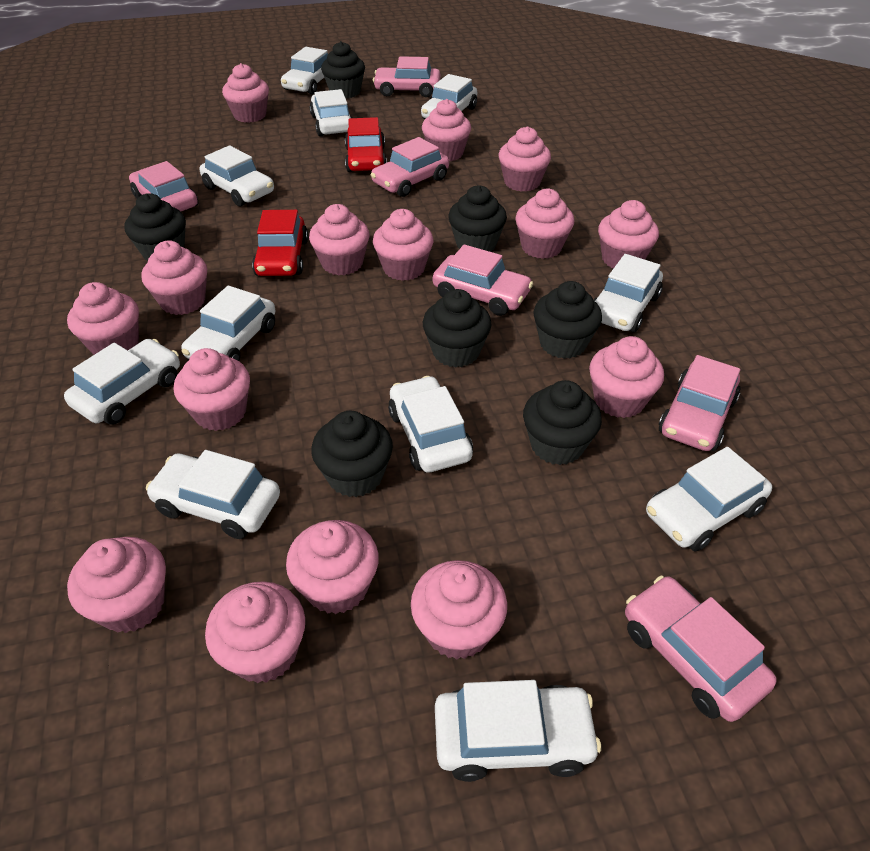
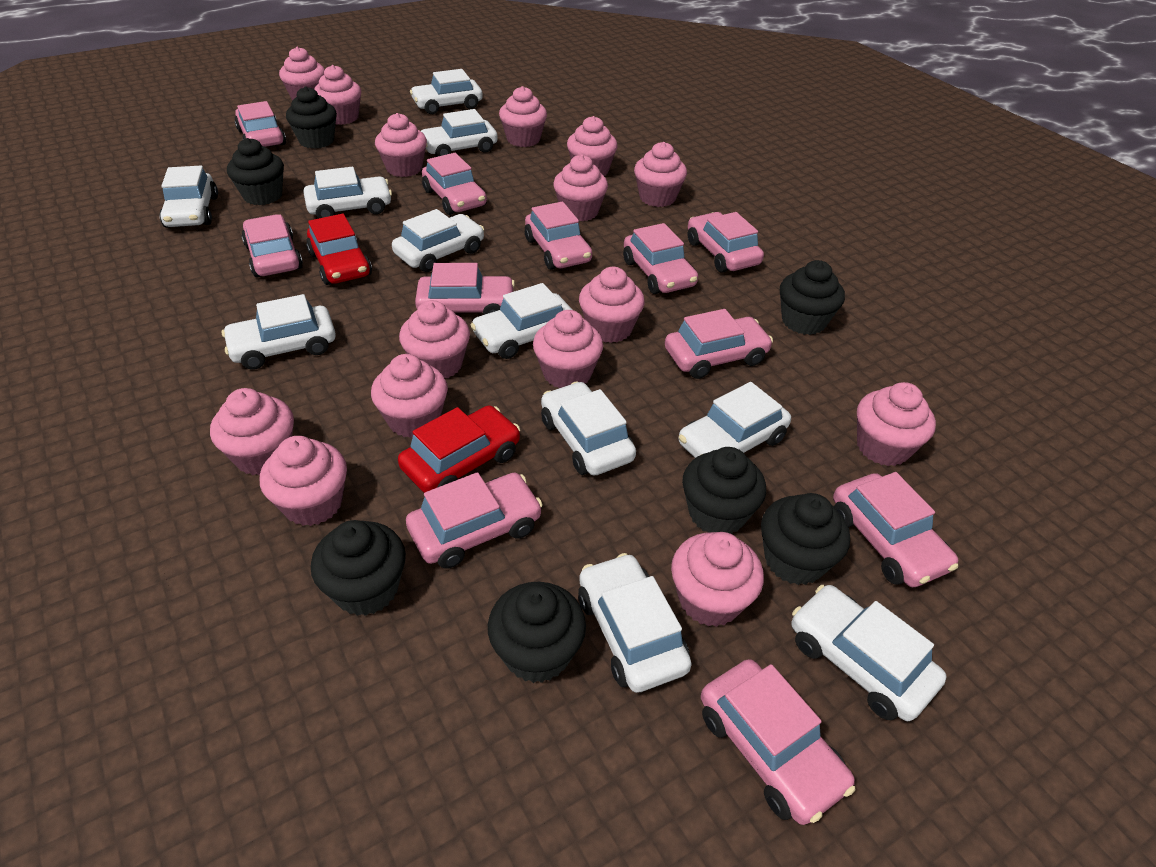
pink car: [129,161,199,211] [371,137,449,197] [373,56,440,97] [433,244,533,316] [625,576,777,722] [659,355,741,451] = 6 -> [235,101,286,147] [241,214,303,277] [406,472,543,569] [415,263,515,315] [422,153,487,215] [525,202,592,270] [623,223,698,294] [665,309,773,379] [688,212,764,273] [701,659,855,825] [833,472,958,587] = 11

